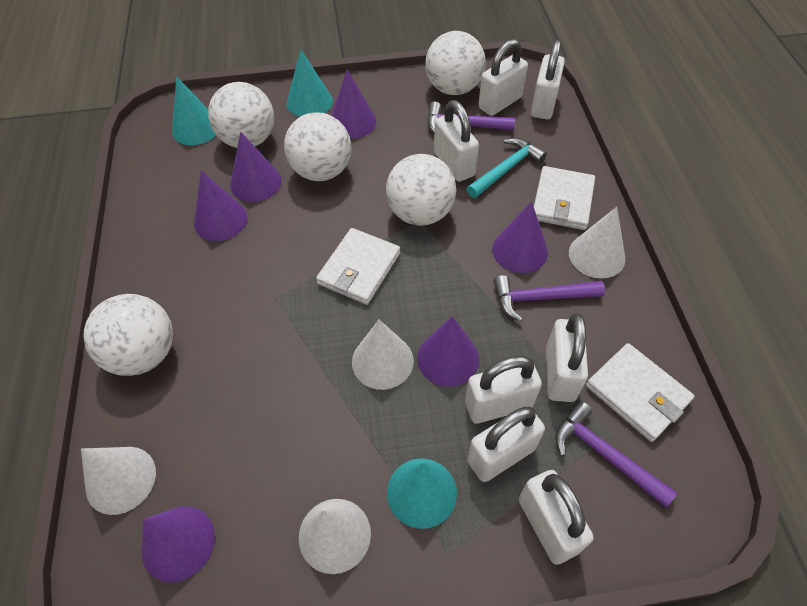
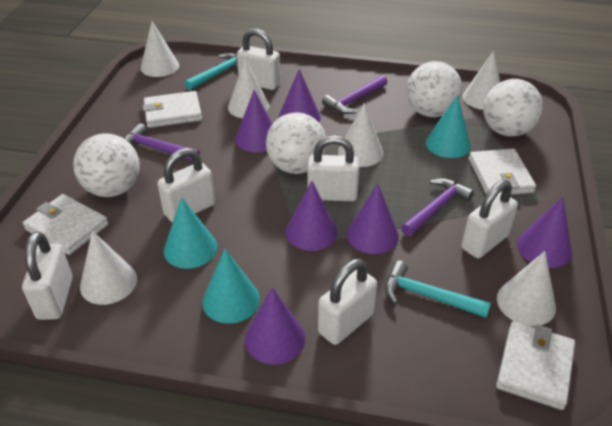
turquoise hammer: [467,138,547,198] = 1 -> [184,53,238,90] [385,260,491,318] = 2
white ball: [83,294,173,376] [208,82,274,148] [284,112,351,181] [386,154,457,226] [425,31,486,95] = 5 -> [73,133,139,197] [266,113,327,174] [406,61,462,117] [483,79,543,136] = 4
white cone: [81,447,156,515] [299,499,371,574] [352,319,414,390] [569,207,626,279] = 4 -> [80,231,137,305] [141,21,179,77] [228,59,269,118] [338,103,383,167] [462,51,500,110] [497,251,556,326] = 6
white padlock: [434,100,479,182] [465,356,542,424] [467,406,545,482] [478,39,528,116] [519,470,594,565] [531,40,565,119] [546,313,588,402] = 7 -> [22,231,73,320] [157,148,215,223] [237,29,280,90] [307,135,359,201] [318,259,377,345] [461,180,518,258] = 6
white wallet: [316,228,400,305] [534,166,595,230] [586,343,695,442] = 3 -> [23,194,109,255] [143,91,202,128] [469,149,536,195] [496,321,575,410] = 4

